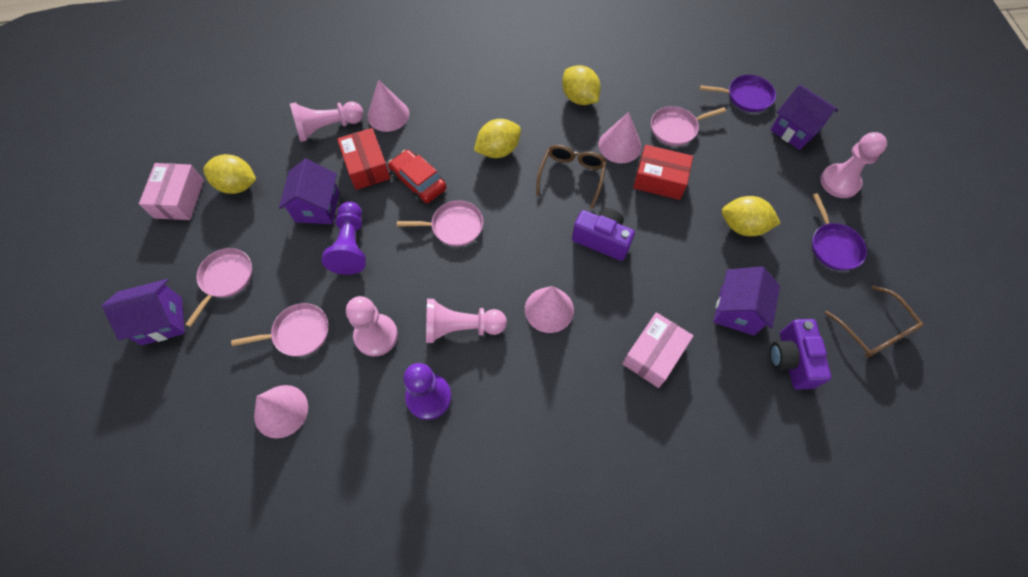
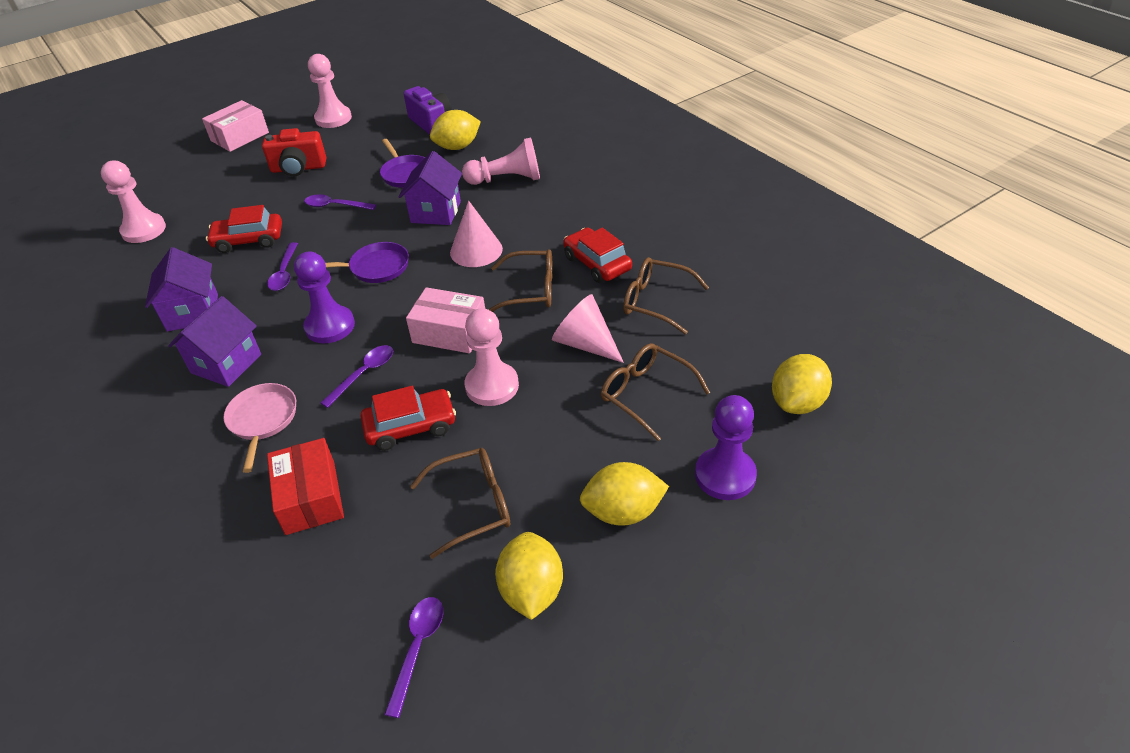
brown glasses: [536,145,607,209] [825,286,924,357] = 2 -> [410,448,511,559] [488,249,553,312] [601,343,710,441] [623,257,709,335] = 4
pink cone: [254,385,308,438] [367,80,409,132] [525,286,574,333] [598,112,641,163] = 4 -> [450,200,503,267] [552,294,624,363] = 2
pink pan: [185,248,252,327] [231,303,329,356] [397,201,483,246] [651,106,726,146] = 4 -> [223,383,296,473] = 1
purple camera: [572,208,635,261] [770,319,831,390] = 2 -> [403,86,452,135] = 1
purple house: [102,279,185,345] [279,159,340,224] [713,266,780,335] [770,84,838,150] = 4 -> [145,247,218,331] [168,296,261,387] [399,151,462,225] = 3
purple spoon: none = 0 -> [267,242,298,291] [304,194,376,210] [321,345,393,408] [384,597,443,718] = 4
red box: [337,128,391,190] [633,145,693,200] = 2 -> [267,438,344,535] = 1
red camera: none = 0 -> [262,128,326,176] = 1
red car: [388,150,446,204] = 1 -> [206,205,282,253] [360,386,456,451] [563,227,632,283] = 3

